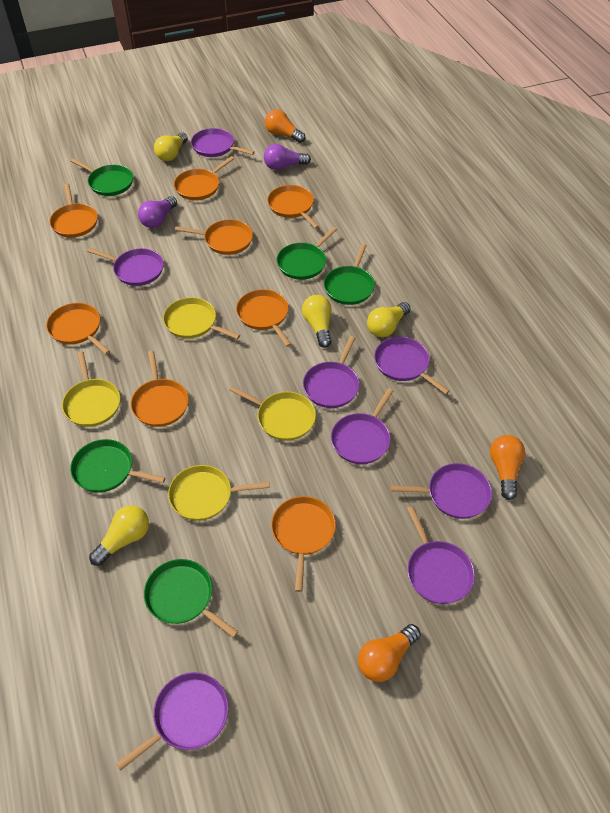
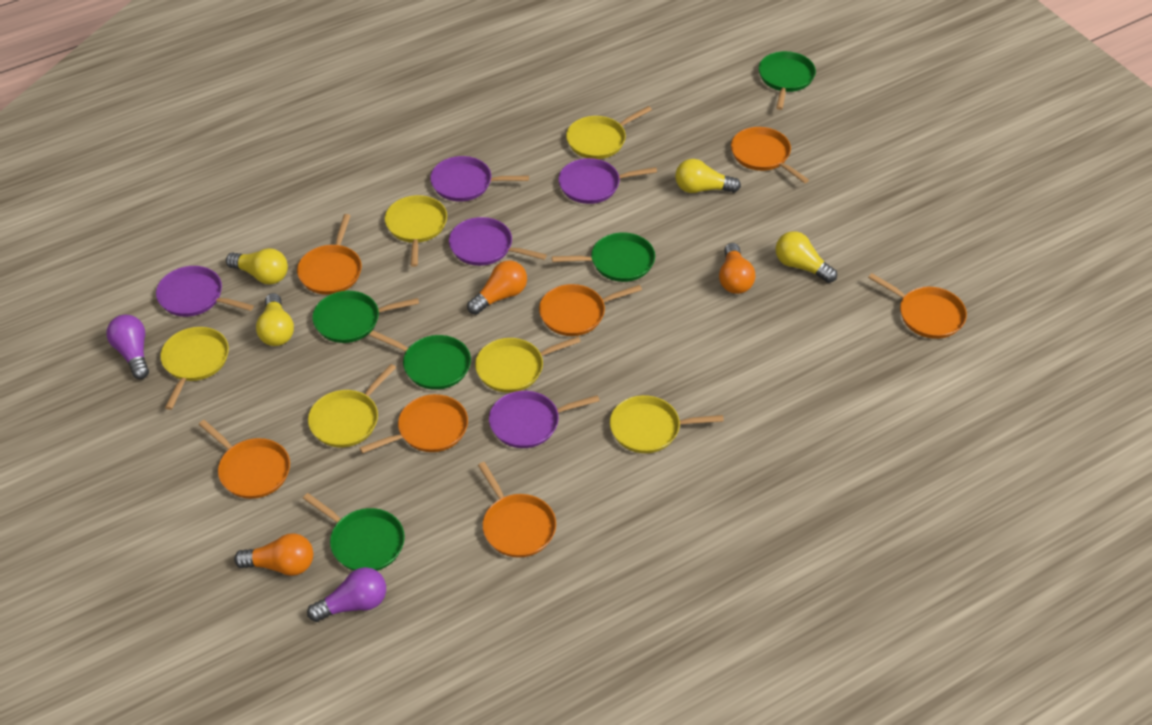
orange pan: [46,303,110,354] [50,184,98,238] [131,351,189,427] [174,156,234,200] [175,219,253,255] [236,289,292,347] [267,185,319,229] [271,496,336,592] = 8 -> [199,420,290,499] [297,214,362,295] [360,394,468,454] [478,462,556,558] [539,284,642,336] [731,127,809,183] [868,273,967,339] = 7
purple pan: [87,248,164,286] [116,672,229,771] [191,128,255,157] [303,336,360,408] [331,388,393,464] [374,337,450,394] [390,463,492,519] [407,506,475,604] = 8 -> [156,266,254,317] [430,156,529,201] [449,217,547,266] [489,391,600,448] [558,158,657,204] = 5
yellow pan: [62,352,120,427] [163,297,240,339] [168,465,270,521] [229,386,316,441] = 4 -> [160,327,229,410] [308,364,396,447] [385,195,447,267] [475,336,581,393] [566,106,652,159] [610,395,724,453] = 6

